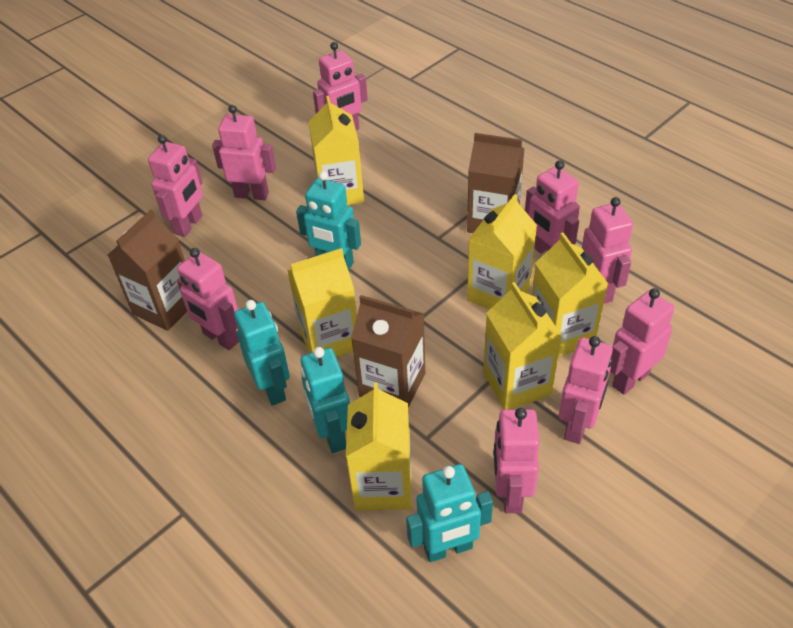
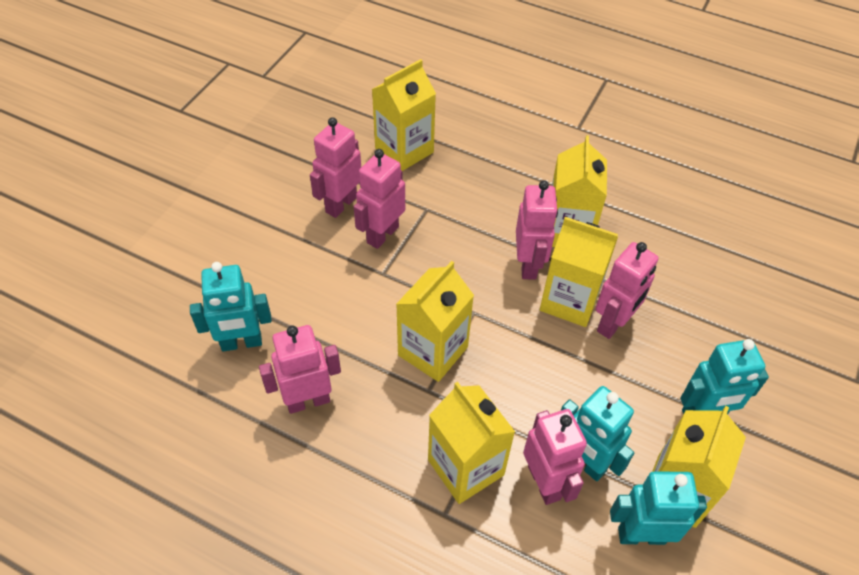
brown carton: [108,209,187,331] [351,295,425,408] [467,133,524,233] = 3 -> none = 0
pink robot: [148,135,203,237] [177,248,239,350] [212,105,276,200] [313,42,368,130] [494,408,540,513] [525,160,580,253] [559,336,613,444] [582,197,633,303] [610,288,674,395] = 9 -> [259,325,341,414] [310,117,361,218] [354,149,405,249] [516,180,558,280] [523,409,587,505] [595,242,658,339] = 6

